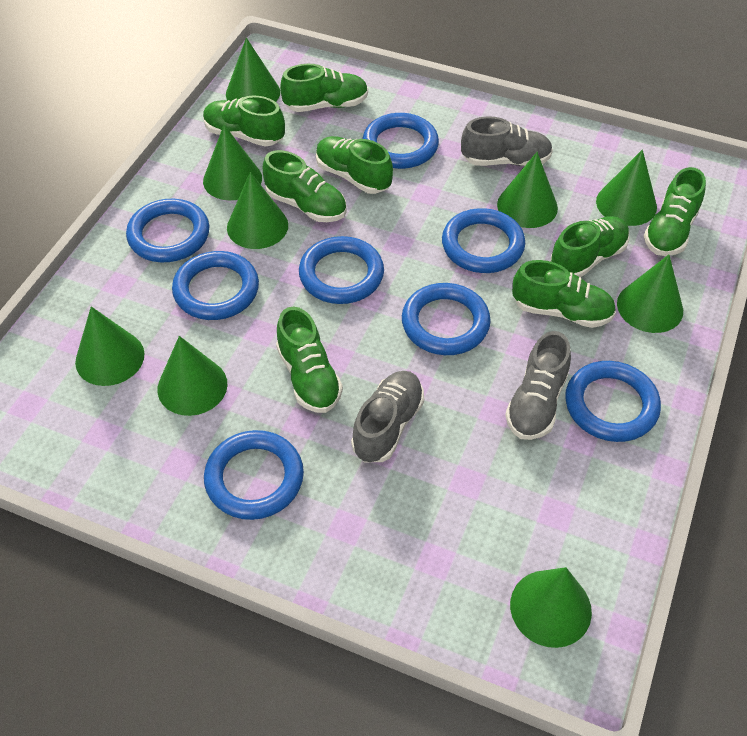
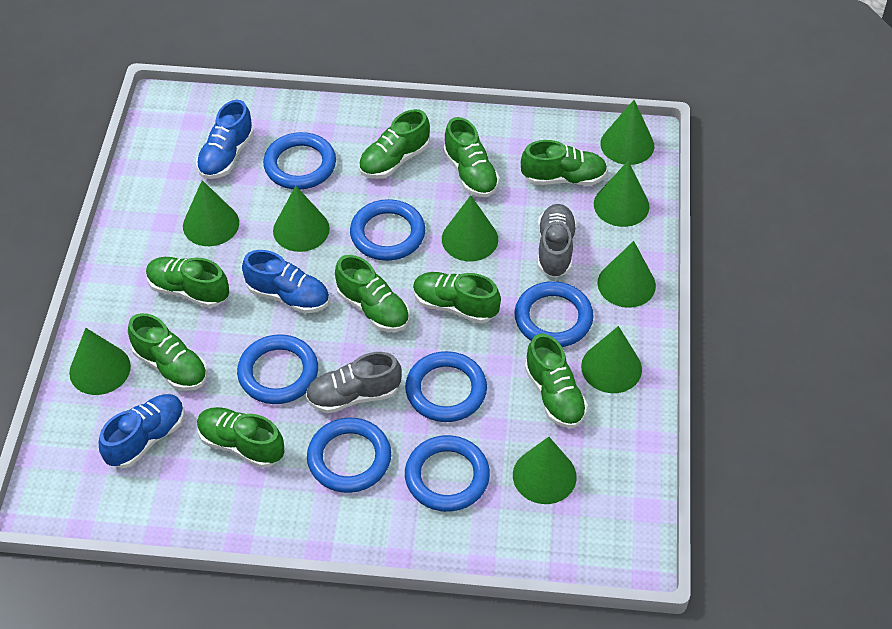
blue ring: [126,199,209,262] [172,251,259,320] [204,430,304,520] [299,236,384,304] [363,113,439,169] [402,283,491,355] [442,208,525,273] [565,361,661,442] = 8 -> [237,334,318,404] [263,132,336,189] [307,418,391,493] [350,199,425,261] [405,351,487,422] [405,435,490,512] [514,281,594,347] = 7
blue shoe: none = 0 -> [99,394,185,468] [196,100,254,179] [242,250,329,314] = 3
green shoe: [203,96,285,147] [263,150,347,222] [276,306,343,413] [280,64,368,112] [316,136,393,194] [512,260,616,328] [550,216,630,277] [644,167,706,256] = 8 -> [128,313,208,391] [146,257,229,308] [197,407,284,468] [335,255,410,332] [359,109,430,179] [413,272,501,324] [443,117,500,197] [521,140,608,186] [525,333,588,428] = 9
grey shoe: [351,371,424,462] [461,116,553,166] [505,331,571,440] = 3 -> [306,352,401,413] [538,204,577,278] = 2

